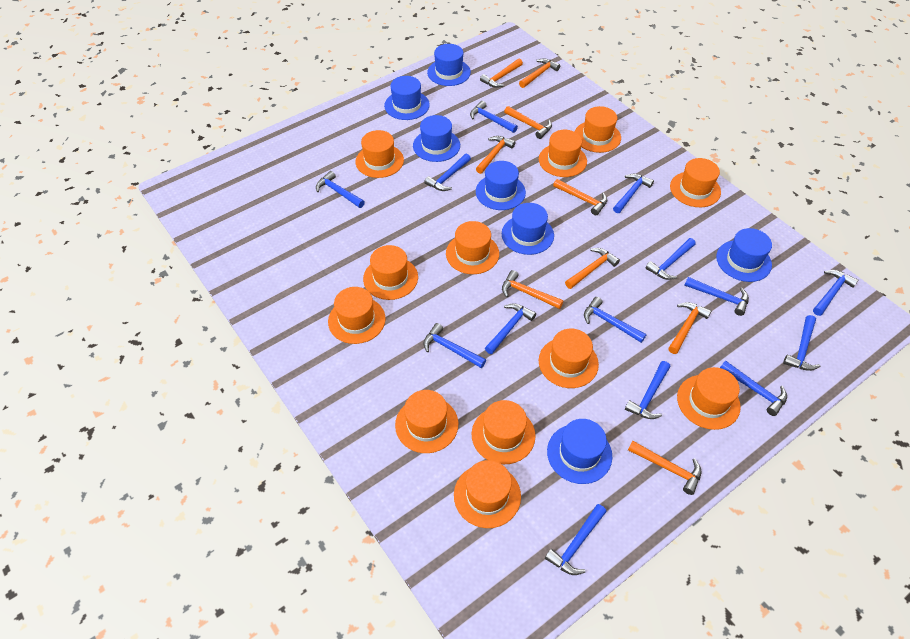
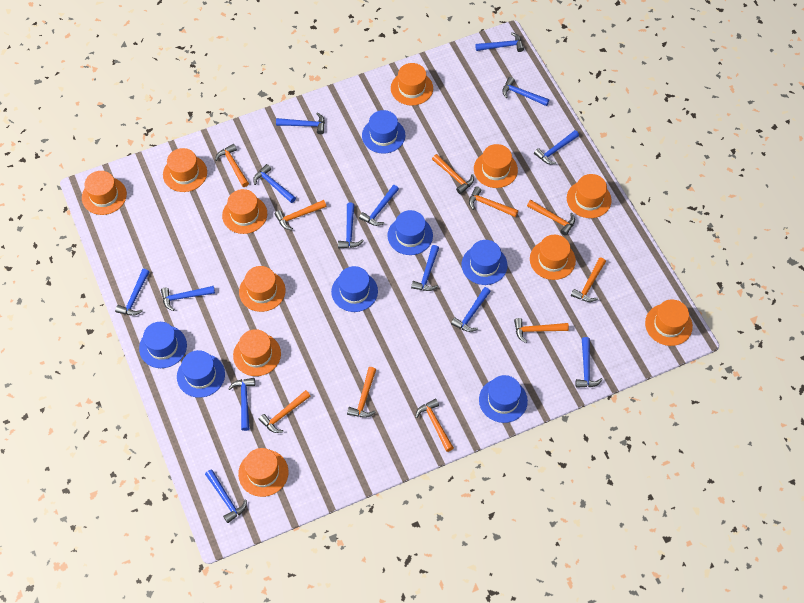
orange hammer: [476,136,515,174] [480,58,523,88] [502,270,563,309] [504,106,552,139] [519,58,560,88] [553,179,607,215] [565,248,620,289] [628,441,701,495] [668,302,711,354] = 9 -> [215,144,249,187] [259,390,310,433] [275,200,327,230] [347,367,376,418] [415,399,454,452] [432,154,474,194] [469,186,518,217] [514,318,569,343] [527,200,575,236] [571,258,606,302] = 10
orange hat: [328,287,386,344] [356,130,404,178] [363,245,418,300] [395,390,458,453] [446,221,499,274] [454,460,521,528] [472,400,536,464] [539,130,587,177] [539,329,599,388] [575,106,621,153] [670,158,721,207] [677,367,741,430] = 12 -> [82,171,127,215] [163,148,207,192] [222,189,267,234] [233,329,281,376] [238,448,289,497] [239,266,286,312] [391,63,433,106] [474,144,518,188] [530,235,576,280] [567,174,612,218] [645,300,693,346] = 11

